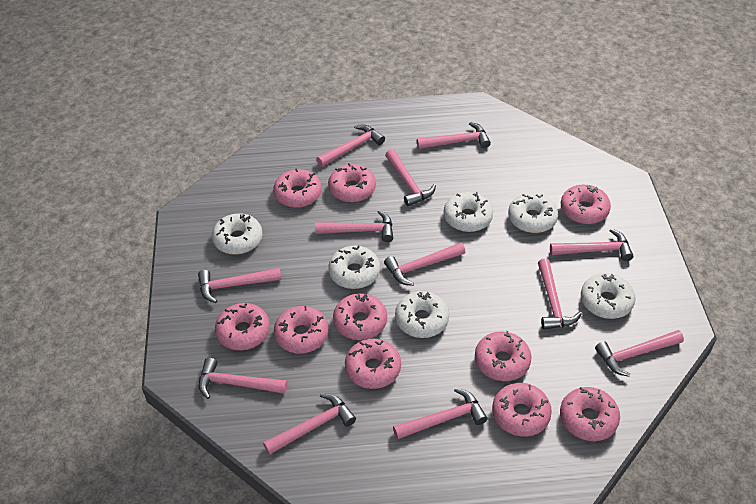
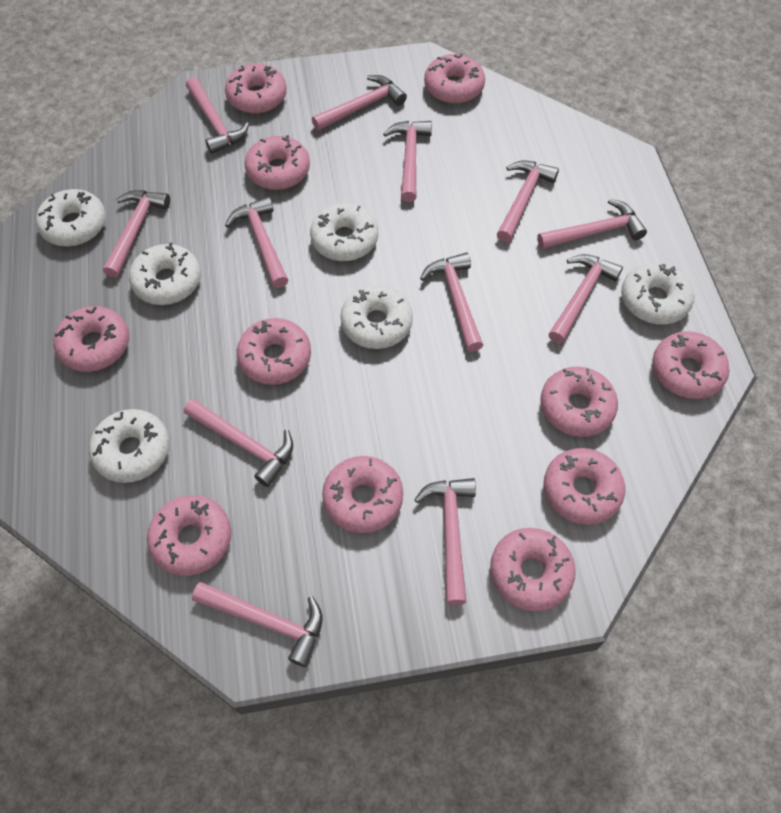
pink donut: [215,303,270,350] [273,169,322,208] [274,306,329,353] [328,163,376,202] [333,293,387,340] [345,339,401,389] [475,331,532,381] [492,383,552,437] [560,387,620,441] [561,185,611,224] = 10 -> [54,306,129,372] [147,495,231,576] [225,63,287,114] [237,318,311,385] [245,135,310,190] [322,456,403,533] [424,53,485,104] [490,528,576,612] [540,367,618,437] [543,448,625,525] [652,331,730,399] = 11

